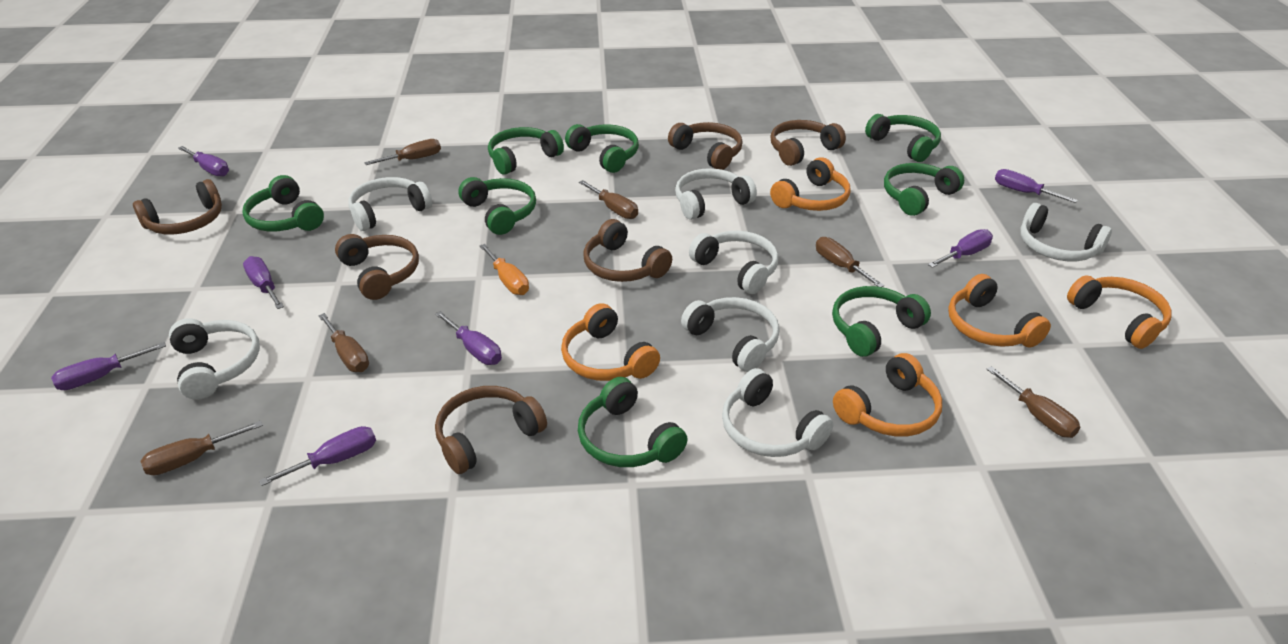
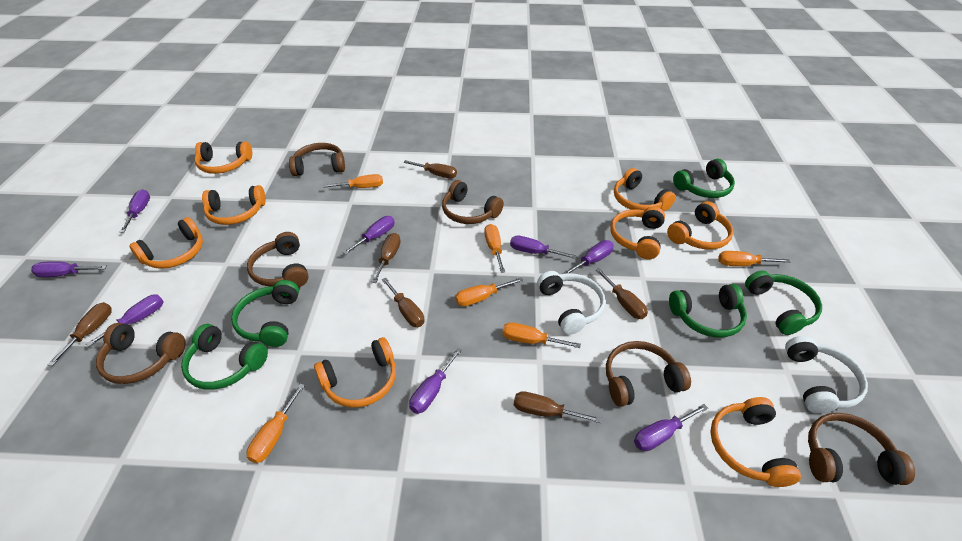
green headphones: [242,175,324,231] [458,177,536,235] [488,127,564,175] [565,124,639,173] [578,377,688,467] [832,286,931,357] [865,114,941,162] [884,163,964,216] = 8 -> [181,324,268,389] [231,280,299,347] [669,284,747,338] [673,159,735,198] [745,270,822,335] = 5
orange headphones: [561,303,660,381] [770,157,851,211] [833,353,942,436] [948,274,1051,347] [1067,275,1172,349] = 5 -> [129,217,203,269] [195,141,252,174] [202,185,266,225] [314,337,396,408] [610,206,665,259] [614,168,676,211] [667,201,733,250] [710,397,801,487] = 8
orange screwdriver: [480,244,529,295] = 1 -> [246,383,305,463] [323,174,383,188] [455,277,524,306] [484,224,505,273] [502,322,581,348] [718,251,791,266] = 6
purple screwdriver: [51,342,166,390] [178,146,229,177] [243,256,284,309] [259,426,376,486] [435,311,502,365] [928,229,993,268] [995,169,1078,203] = 7 -> [31,261,107,277] [86,295,164,347] [120,190,150,233] [342,216,395,255] [409,348,462,414] [510,236,577,259] [562,240,614,274] [634,404,708,451] = 8
white headphones: [169,318,260,399] [348,177,432,231] [675,168,757,220] [681,297,779,372] [689,231,778,294] [722,368,833,457] [1020,203,1112,261] = 7 -> [537,271,605,335] [785,336,868,413] = 2

